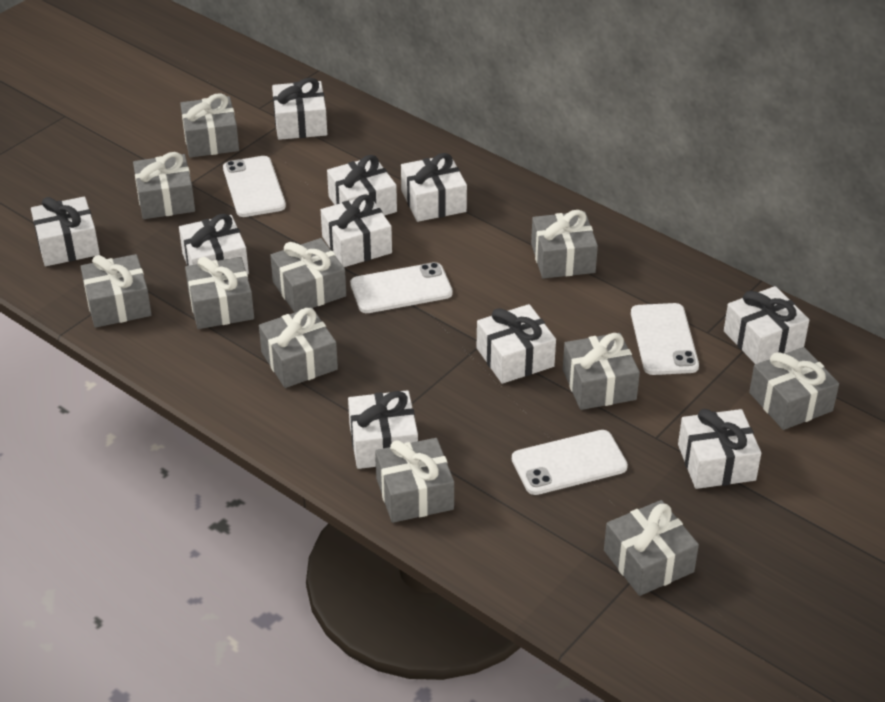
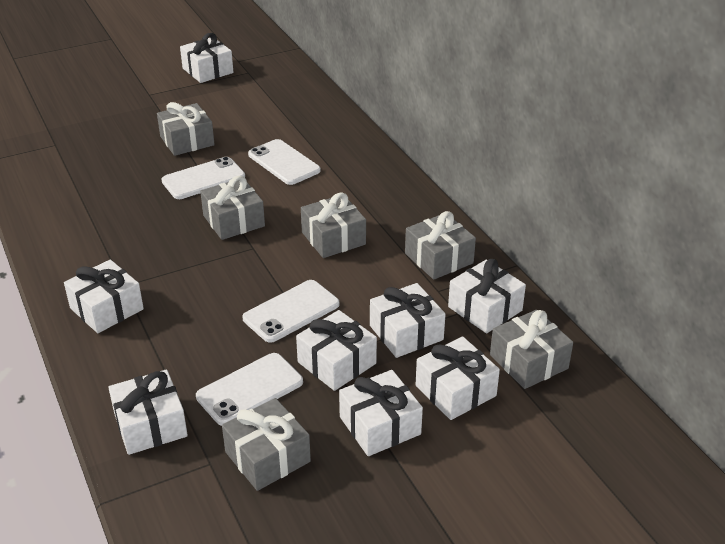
grey gift: [80,254,152,328] [133,152,195,219] [180,93,239,158] [185,257,254,329] [259,307,338,388] [270,238,346,313] [375,438,454,523] [531,210,598,279] [563,333,640,410] [604,500,699,596] [749,347,839,430] = 11 -> [157,102,215,156] [200,176,265,240] [222,398,311,491] [301,192,366,258] [405,211,476,280] [490,310,573,389] = 6
white gift: [31,197,100,266] [179,214,249,274] [272,78,327,140] [321,194,392,267] [327,155,397,216] [348,390,418,469] [401,153,467,222] [477,304,556,384] [678,409,761,489] [724,286,809,364] = 10 -> [64,260,144,333] [108,369,188,455] [180,33,233,83] [296,310,377,391] [339,370,423,456] [370,283,446,358] [416,336,500,420] [448,259,526,333] = 8

